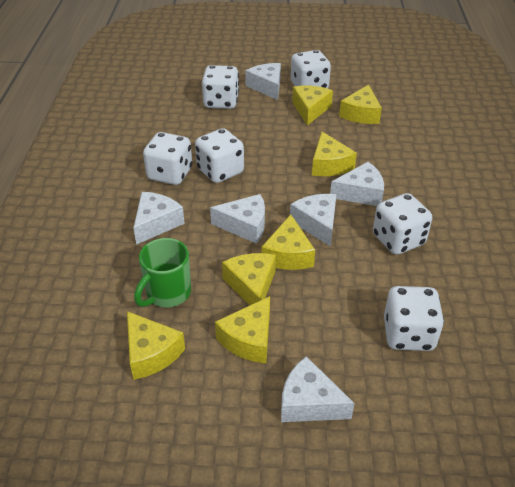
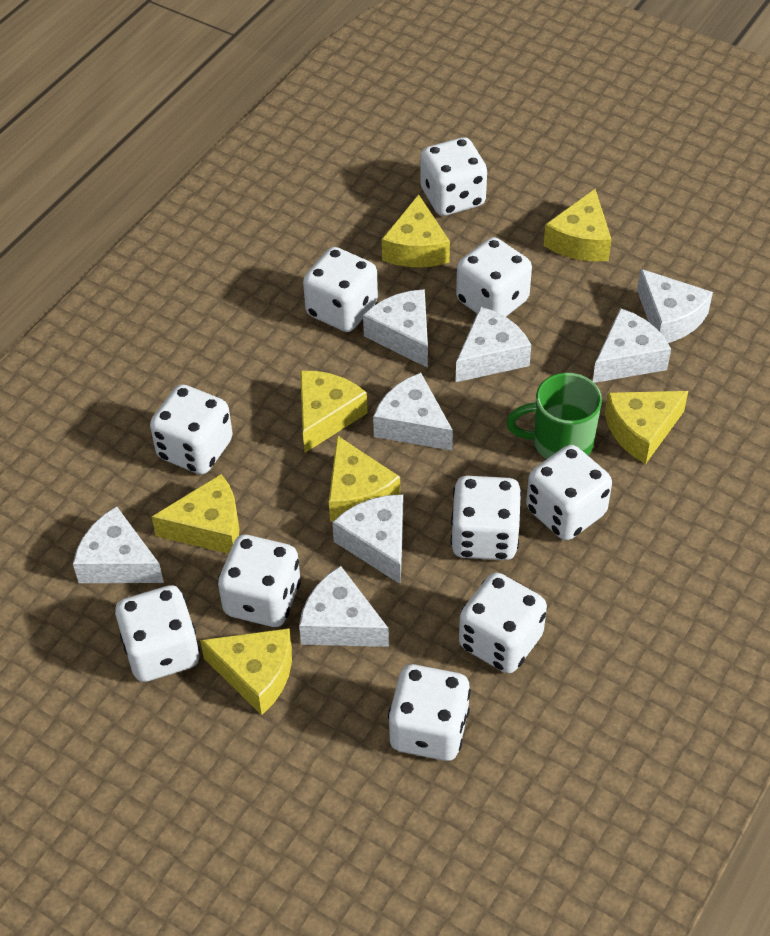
white cheese: [133,192,185,245] [210,194,265,244] [245,63,281,100] [281,356,355,422] [290,194,337,247] [330,162,384,206] = 6 -> [73,506,164,583] [299,566,389,647] [332,495,403,584] [363,289,428,368] [373,373,453,451] [455,306,531,382] [593,308,671,383] [637,269,713,343] = 8
white dice: [143,132,192,185] [195,128,244,183] [202,65,239,109] [291,50,331,89] [373,193,432,255] [384,286,444,351] = 6 -> [115,585,200,682] [150,384,233,474] [218,535,301,627] [303,247,378,332] [388,664,471,761] [420,137,487,216] [450,476,522,560] [456,237,532,317] [459,573,547,673] [526,445,612,540] = 10

